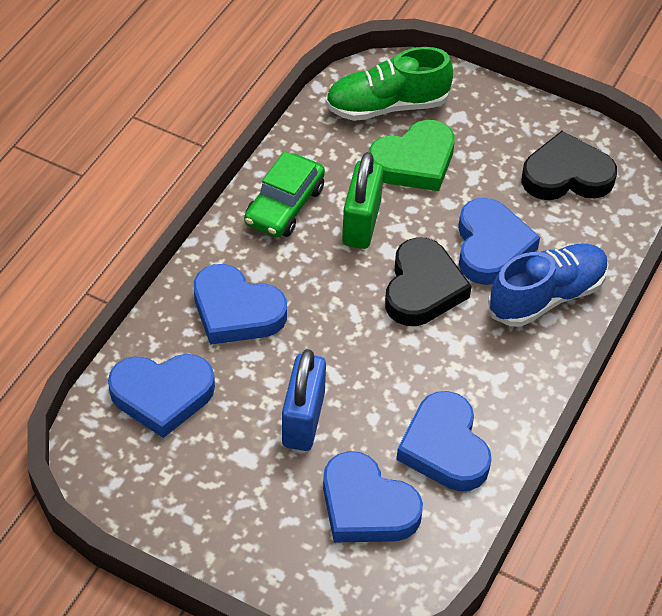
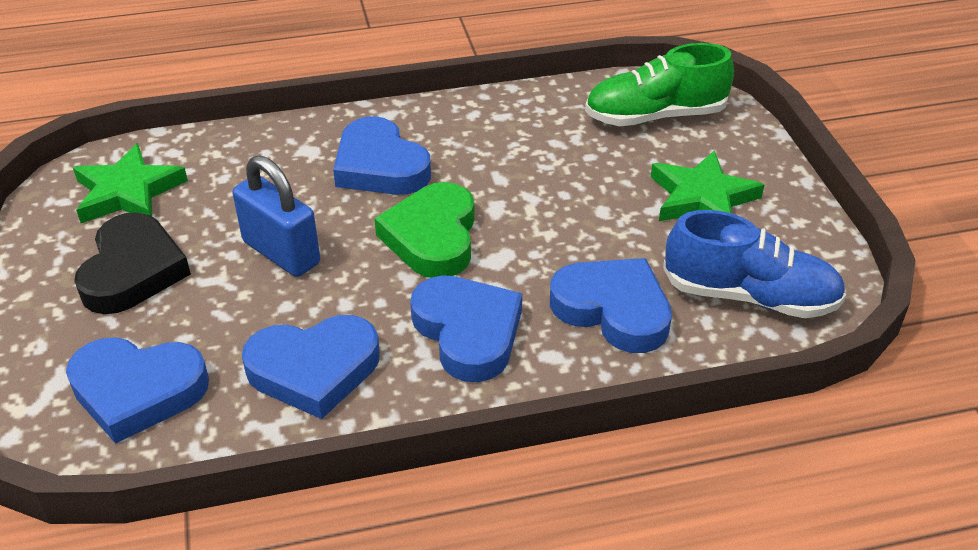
black heart: [385,237,472,326] [521,131,617,200] = 2 -> [74,212,191,314] = 1
green car: [244,151,325,238] = 1 -> none = 0
green padlock: [342,152,383,249] = 1 -> none = 0
green star: none = 0 -> [73,143,188,223] [651,151,764,221] = 2

